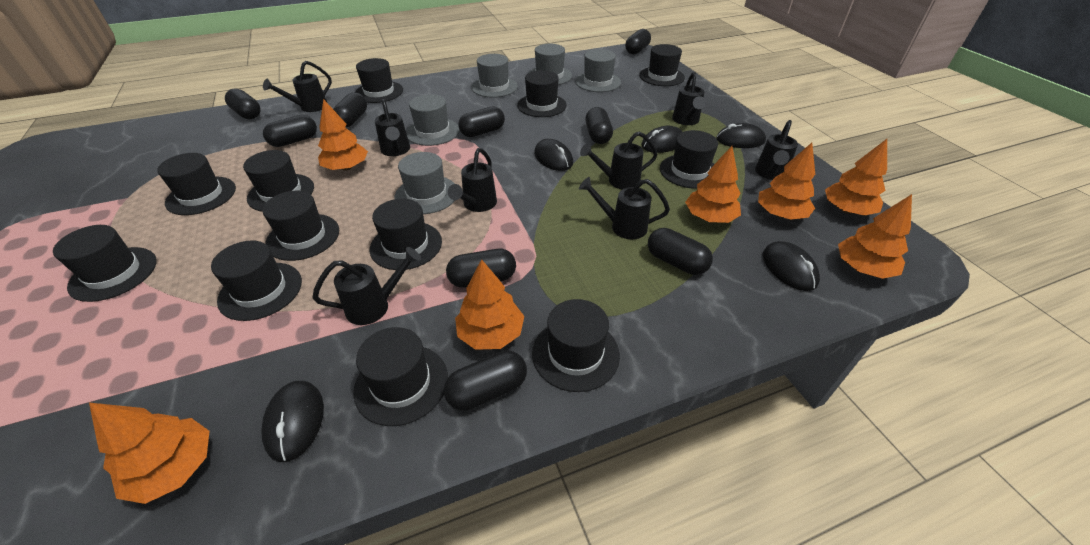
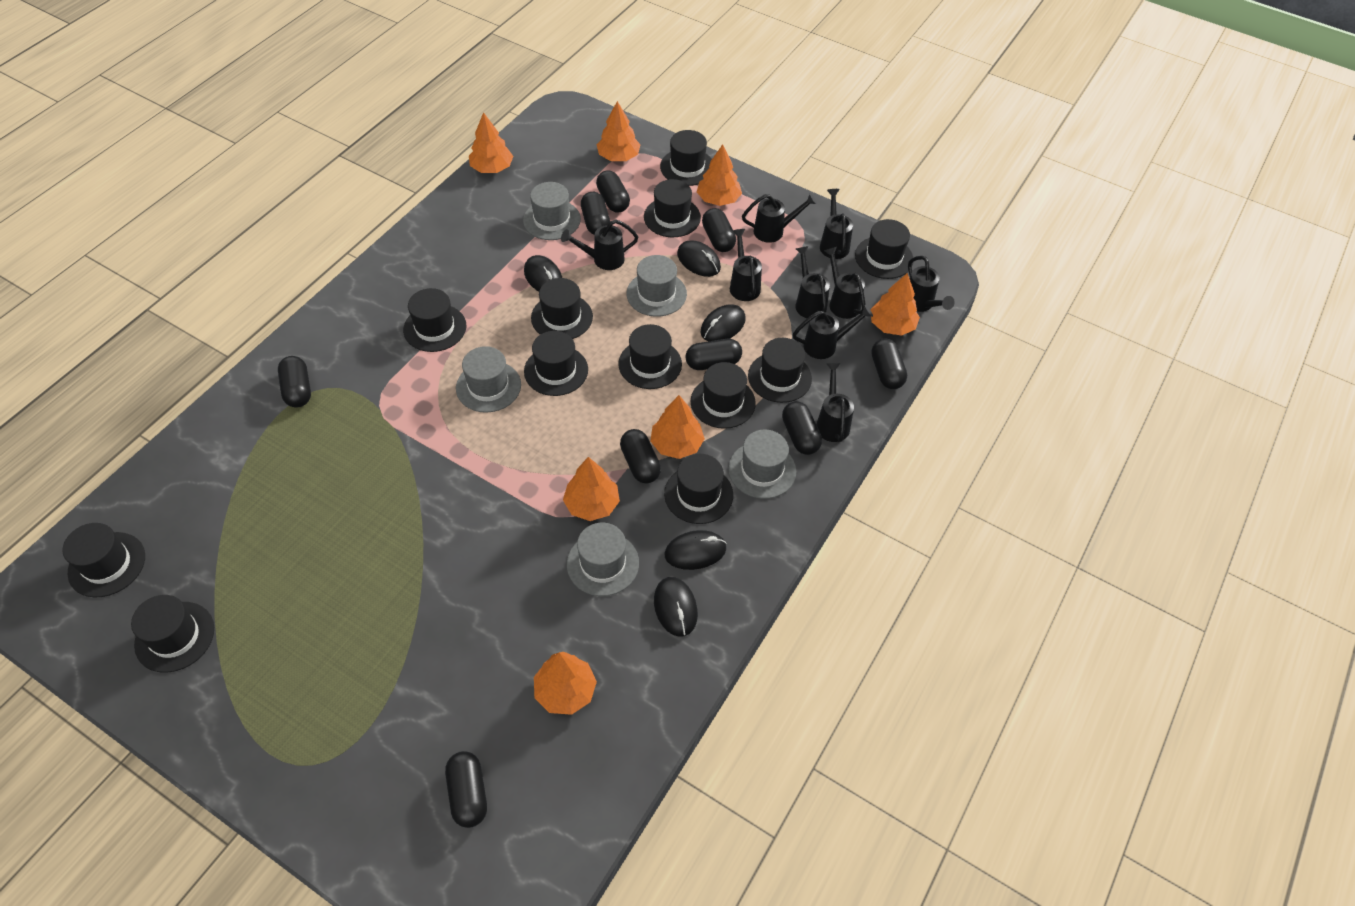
black watering can: [263,61,332,112] [313,247,421,325] [375,99,410,156] [448,148,497,212] [579,177,670,239] [580,131,658,189] [672,71,706,125] [755,120,798,180] = 8 -> [561,219,638,270] [730,229,762,301] [742,193,817,243] [793,305,873,359] [796,246,830,318] [816,363,854,442] [820,189,853,259] [824,247,865,319] [908,256,955,312] = 9

